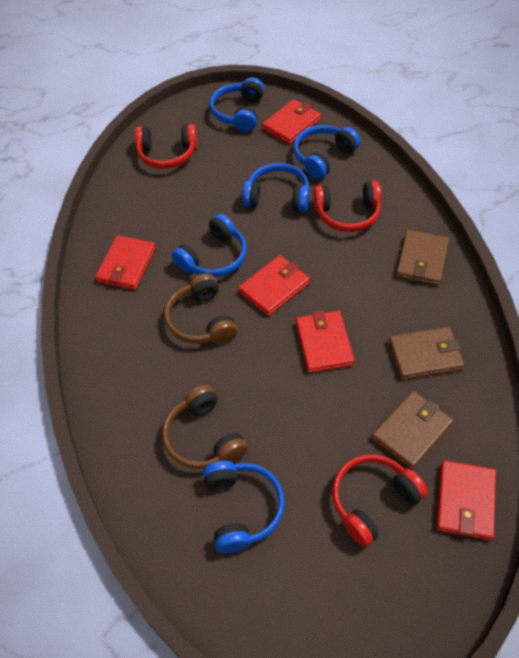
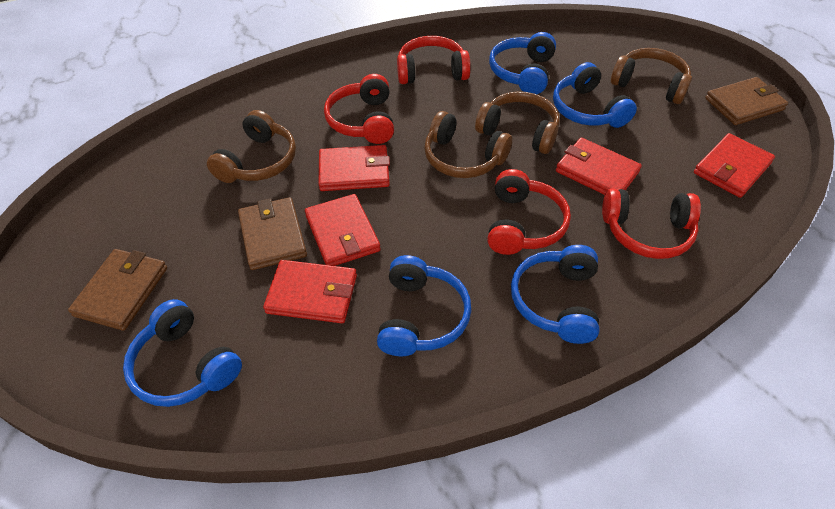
brown headphones: [162,385,248,469] [164,274,238,344] = 2 -> [207,110,296,183] [424,111,512,178] [475,91,560,154] [611,48,692,104] = 4
red headphones: [135,124,197,169] [313,181,381,232] [332,454,428,547] = 3 -> [324,74,394,144] [397,36,471,84] [487,169,571,255] [602,188,701,259] = 4

